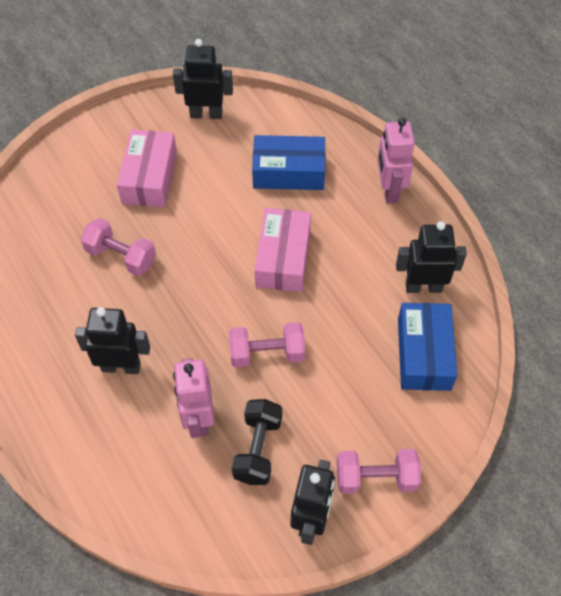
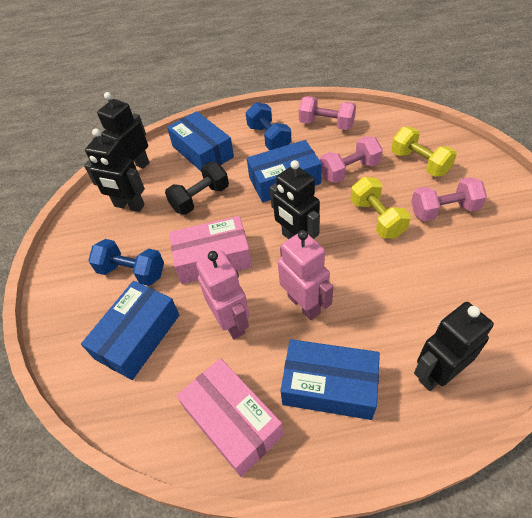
blue box: [252,135,326,190] [398,303,457,391] = 2 -> [81,281,179,380] [167,111,234,171] [247,140,322,202] [280,339,380,420] = 4
blue dumbbell: none = 0 -> [88,239,164,286] [246,102,291,150] = 2
yellow dumbbell: none = 0 -> [350,177,411,238] [391,127,457,177] = 2

